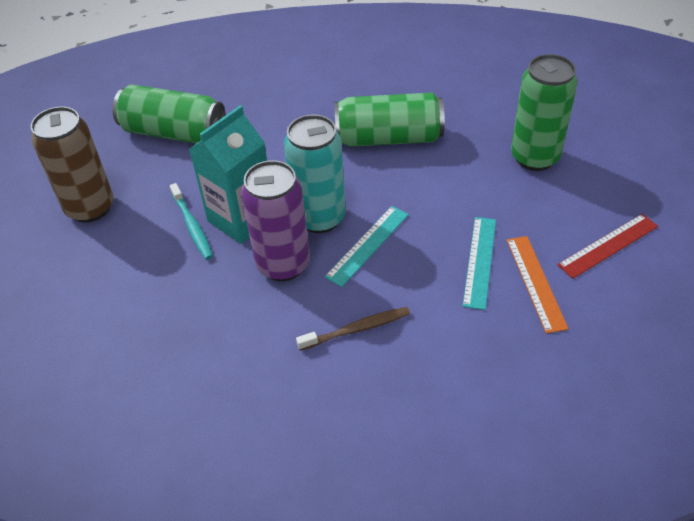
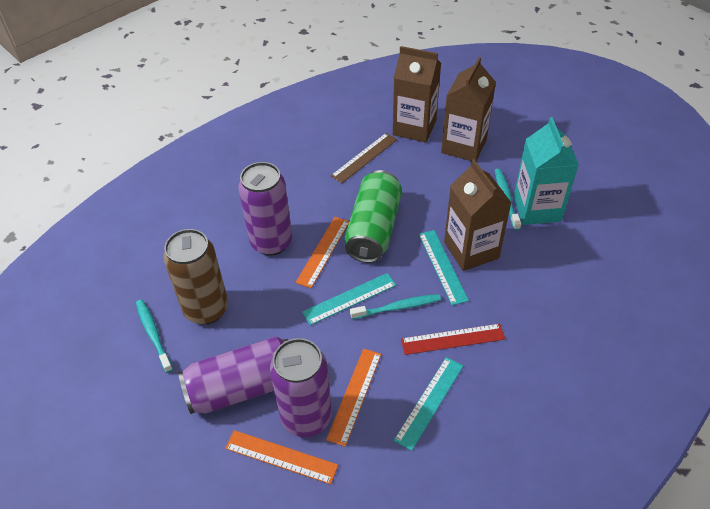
brown carton: none = 0 -> [393,46,441,143] [441,57,496,161] [444,159,512,271] = 3
brown ruler: none = 0 -> [331,133,397,183] = 1
brown toothbrush: [296,307,410,351] = 1 -> none = 0
green can: [112,84,226,144] [334,93,445,147] [511,54,578,171] = 3 -> [345,170,402,263] = 1
orange ruler: [507,236,569,334] = 1 -> [225,430,338,484] [295,217,349,288] [326,349,381,447] = 3
purple can: [241,160,310,281] = 1 -> [178,336,288,414] [238,162,292,256] [270,338,332,437] = 3
turquoise can: [284,115,346,233] = 1 -> none = 0
turquoise ruler: [325,206,409,287] [463,217,496,310] = 2 -> [302,273,396,325] [394,357,463,451] [419,230,469,305] = 3
turquoise toothbrush: [170,183,213,260] = 1 -> [136,299,173,373] [350,294,441,319] [494,169,521,230] = 3

